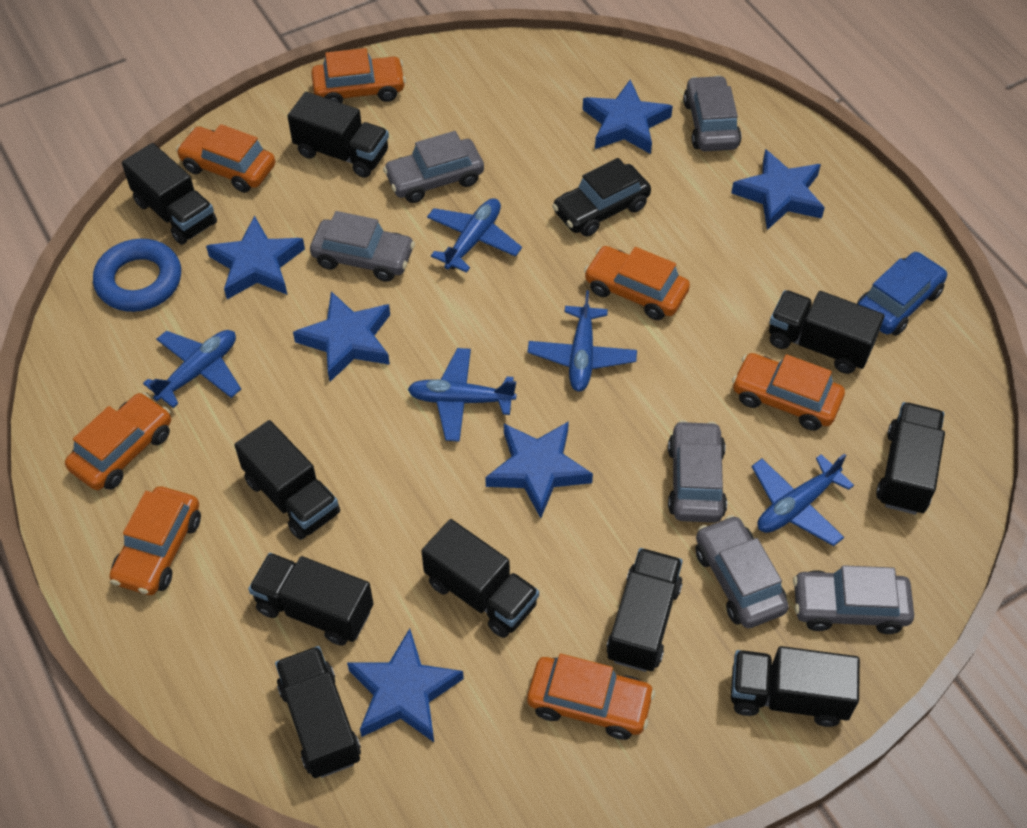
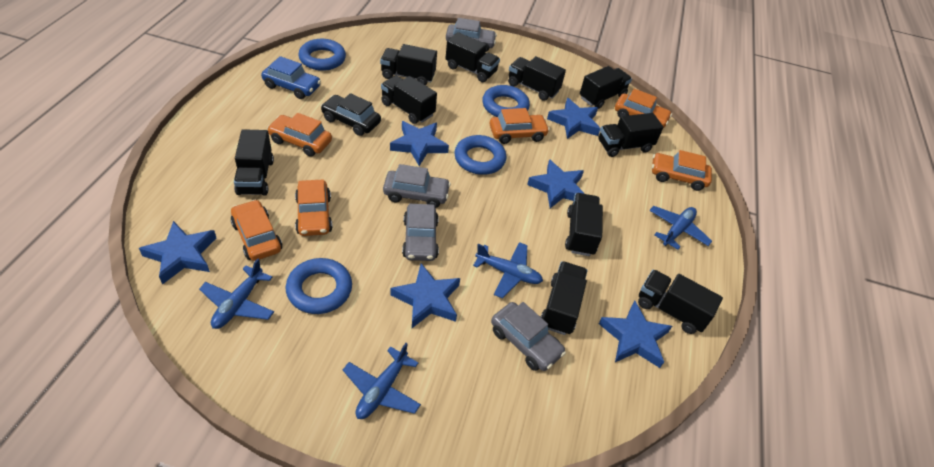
blue plane: [143,330,241,408] [408,348,516,442] [427,198,522,273] [527,290,637,392] [751,453,854,546] = 5 -> [199,258,274,329] [343,343,421,419] [473,242,543,299] [649,206,712,250] = 4
blue ring: [93,239,181,312] = 1 -> [286,258,352,314] [298,39,346,71] [454,135,507,175] [482,85,530,117] = 4
grey car: [310,211,415,282] [383,131,484,203] [668,420,727,523] [683,75,742,151] [695,515,789,628] [793,565,914,634] = 6 -> [383,164,451,208] [402,204,439,261] [446,18,497,52] [491,302,566,371] = 4
orange car: [65,392,171,490] [110,486,201,595] [176,124,275,193] [311,48,406,103] [527,654,655,740] [584,246,690,320] [732,353,845,431] = 7 -> [230,200,282,261] [267,113,332,157] [295,179,333,236] [490,108,550,144] [615,89,672,128] [652,150,712,191] = 6

